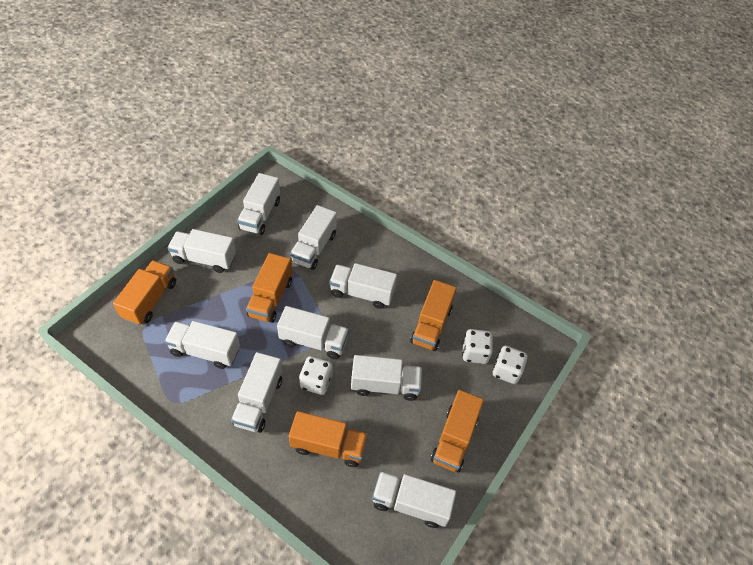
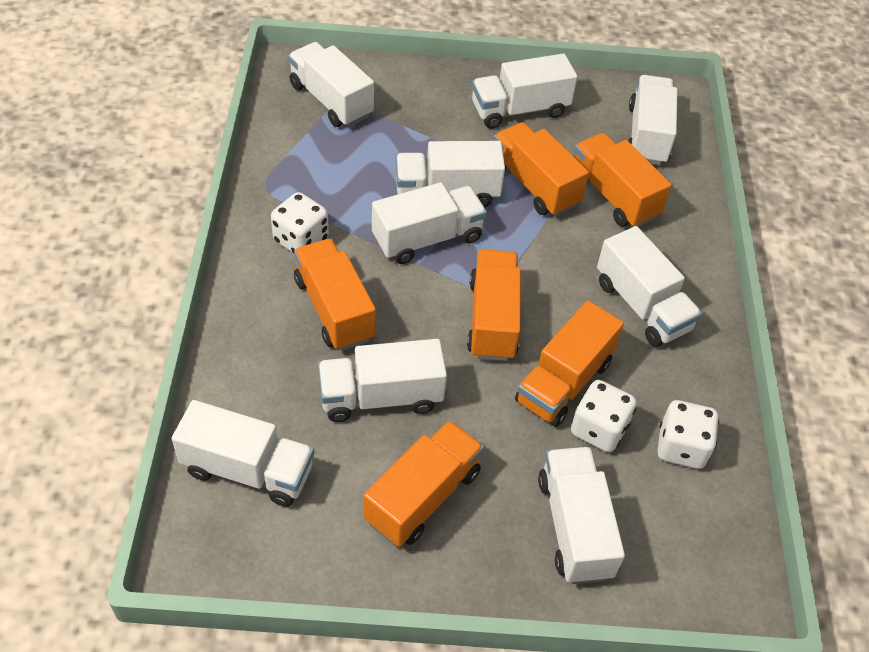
orange truck: [113,260,176,325] [246,253,292,323] [289,411,368,467] [410,280,457,351] [431,390,484,472] = 5 -> [294,239,376,351] [364,421,484,547] [467,249,521,361] [493,122,589,216] [515,301,624,427] [574,133,672,227] = 6

